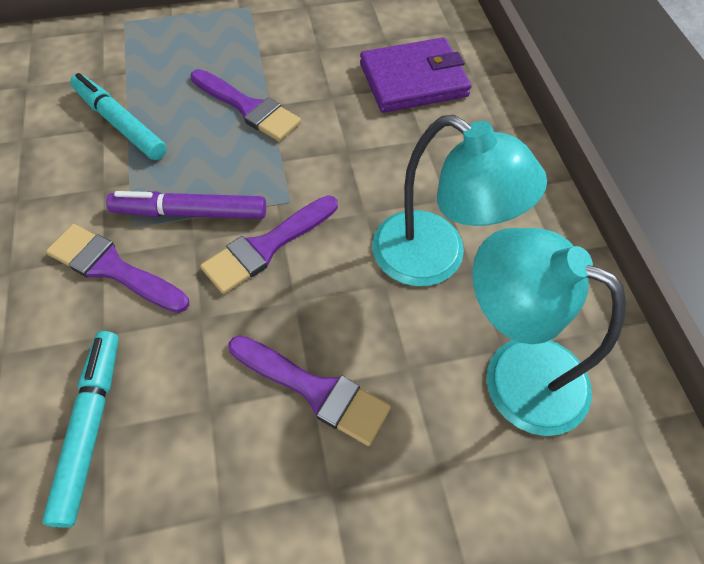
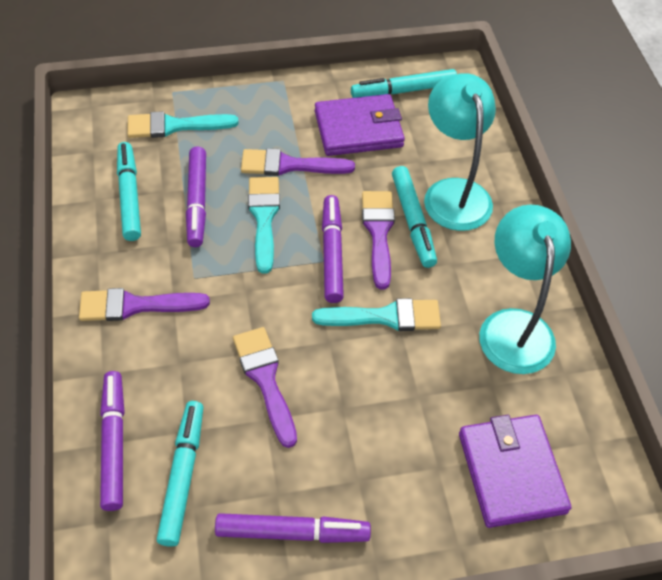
purple marker: [106,191,266,219] = 1 -> [100,371,124,511] [186,146,206,247] [215,513,371,543] [322,195,344,303] = 4
purple wallet: [360,37,472,113] = 1 -> [315,94,405,156] [459,415,571,528] = 2
turquoise brush: none = 0 -> [127,111,239,138] [248,177,280,274] [312,298,441,331] = 3
turquoise marker: [42,331,119,528] [70,73,167,160] = 2 -> [117,142,141,241] [157,401,203,547] [351,69,457,98] [392,166,437,268] = 4

